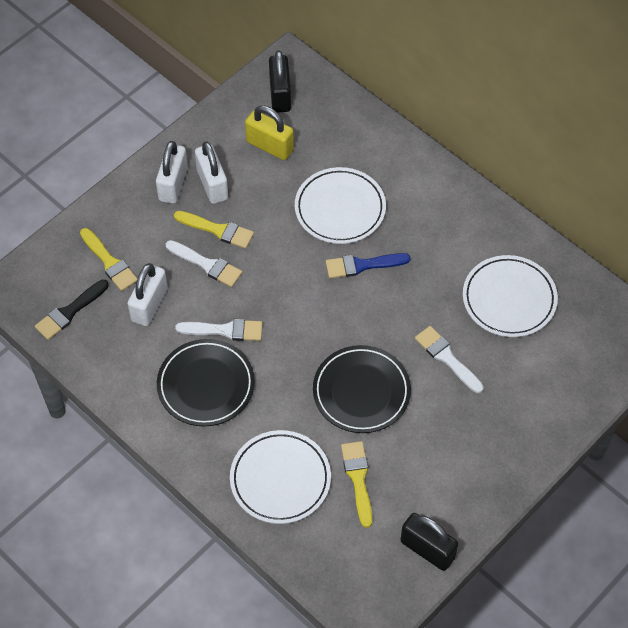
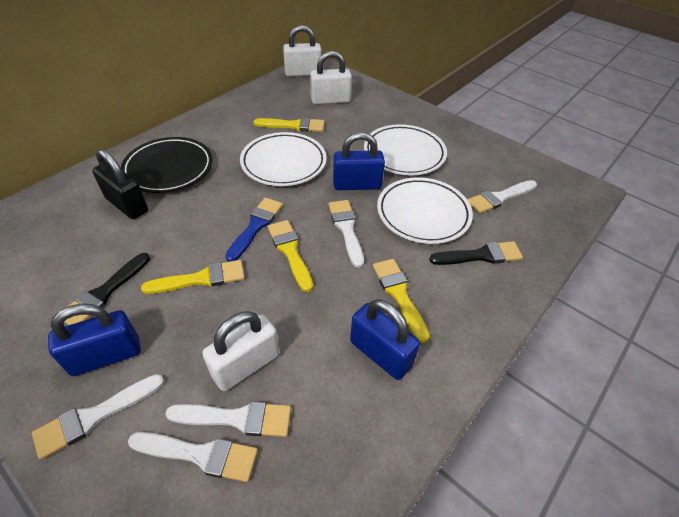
black brush: [35,280,109,340] = 1 -> [64,253,150,325] [429,241,523,265] = 2
black padlock: [269,51,291,113] [401,513,458,571] = 2 -> [92,149,148,219] = 1
black plate: [157,339,255,426] [313,345,411,433] = 2 -> [121,137,213,193] = 1
blue padlock: none = 0 -> [48,304,141,376] [333,132,385,190] [350,299,420,380] = 3
white brush: [166,240,242,287] [175,319,263,341] [415,326,484,393] = 3 -> [32,374,164,460] [128,432,258,482] [166,401,291,437] [328,200,364,268] [468,180,537,214] = 5
yellow brush: [80,228,138,291] [174,211,254,249] [341,441,372,528] = 3 -> [141,260,245,294] [254,117,325,132] [268,220,313,292] [373,259,430,343] = 4
yellow padlock: [245,106,294,160] = 1 -> none = 0

